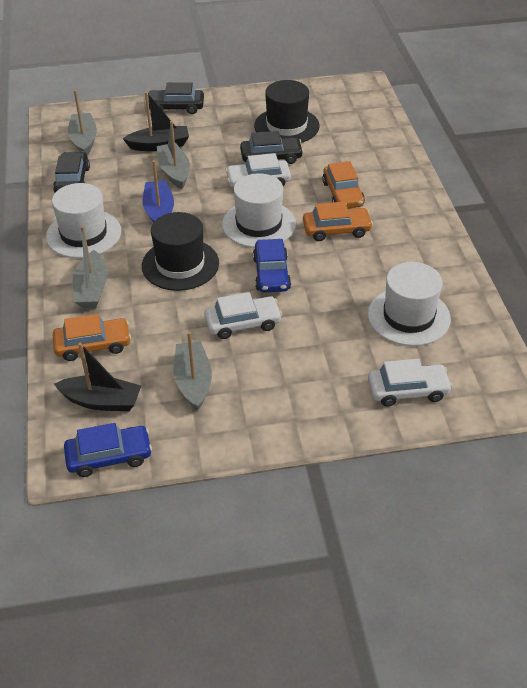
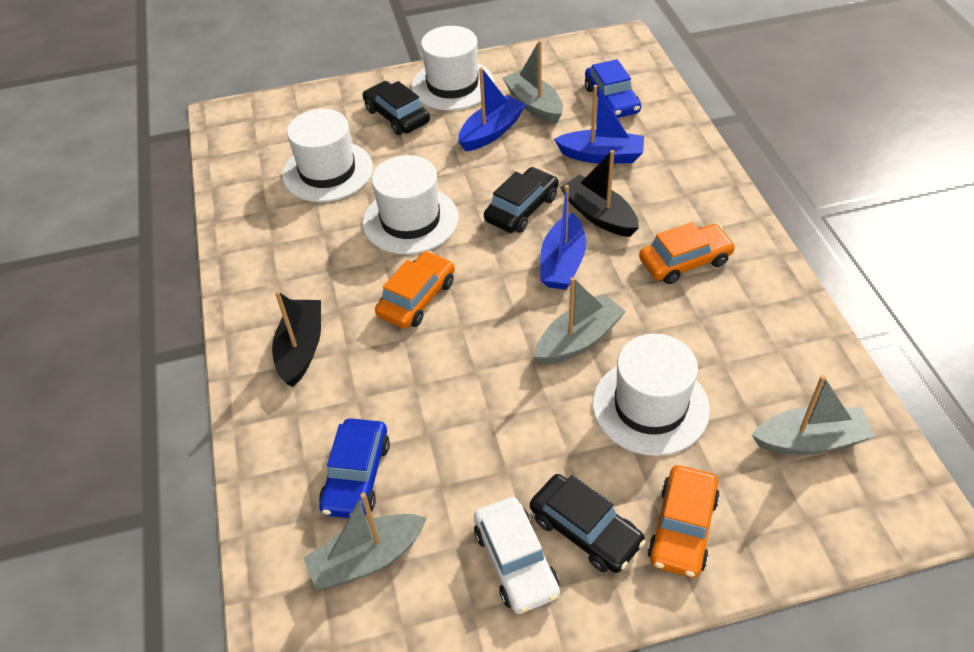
black hat: [142,212,219,291] [254,80,320,143] = 2 -> none = 0
blue boat: [143,160,174,223] = 1 -> [458,67,526,151] [540,185,586,290] [554,85,644,164] = 3
white car: [204,292,282,339] [225,153,291,187] [368,359,452,407] = 3 -> [474,497,560,614] = 1
white hat: [46,183,121,258] [222,173,296,248] [368,262,451,346] = 3 -> [282,109,373,202] [363,155,459,255] [411,26,494,110] [593,334,710,456] = 4

